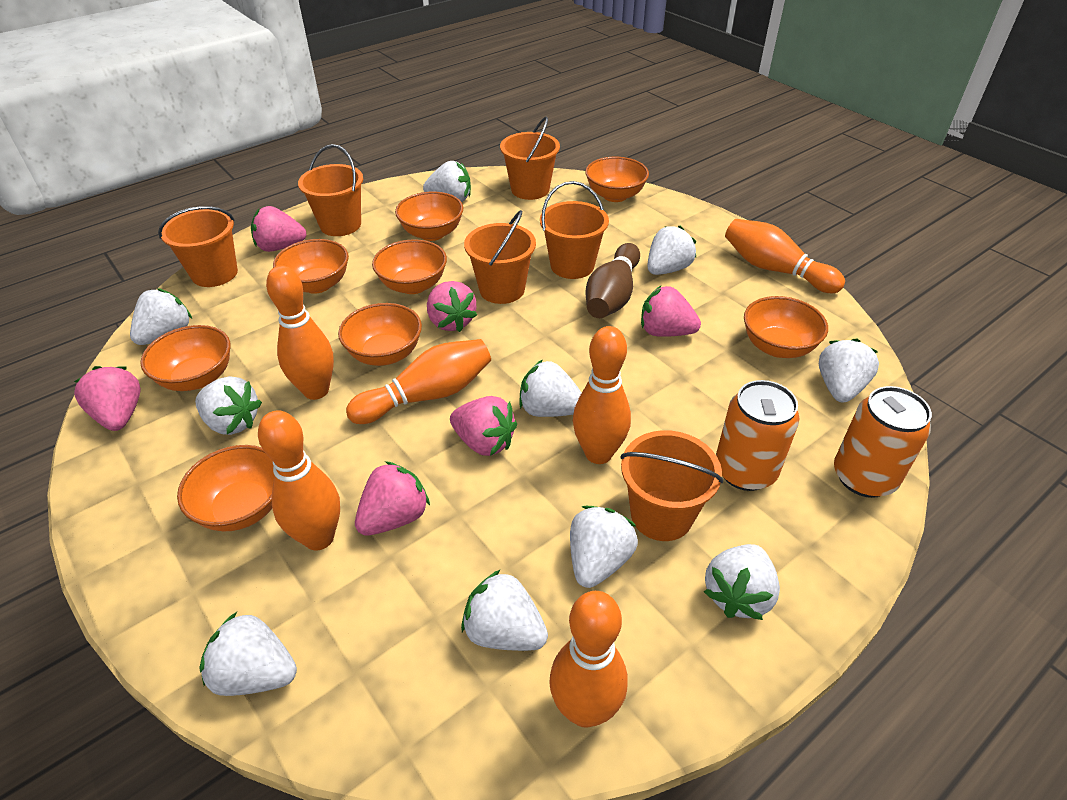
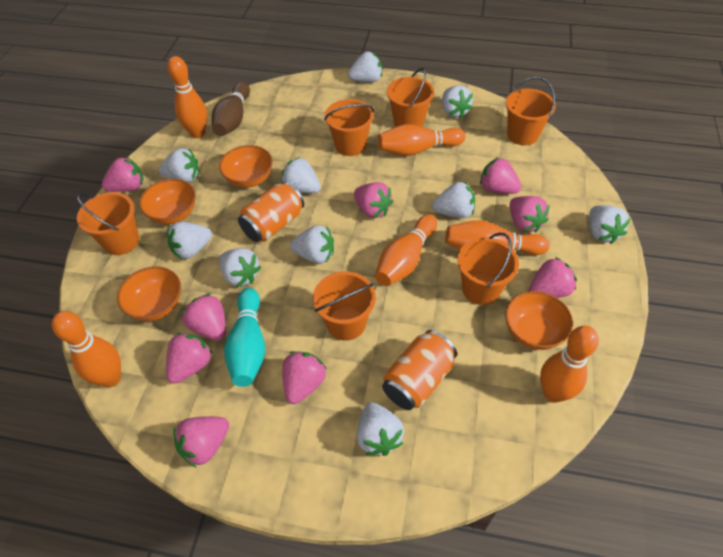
orange bowl: [140,325,230,391] [177,445,274,531] [273,239,349,294] [338,303,422,366] [372,239,447,294] [395,191,464,241] [585,157,649,202] [744,296,828,358] = 8 -> [117,266,181,321] [139,179,196,225] [219,145,273,188] [505,291,573,350] = 4
pink strawberry: [74,366,141,431] [251,206,307,252] [355,461,430,536] [427,281,477,332] [450,396,517,456] [641,286,701,337] = 6 -> [102,156,143,192] [166,332,213,384] [174,417,229,468] [181,293,226,341] [282,351,327,404] [354,182,393,218] [480,157,522,194] [510,196,550,233] [529,257,577,298] = 9
turquoise bowling pin: none = 0 -> [224,288,265,387] = 1

